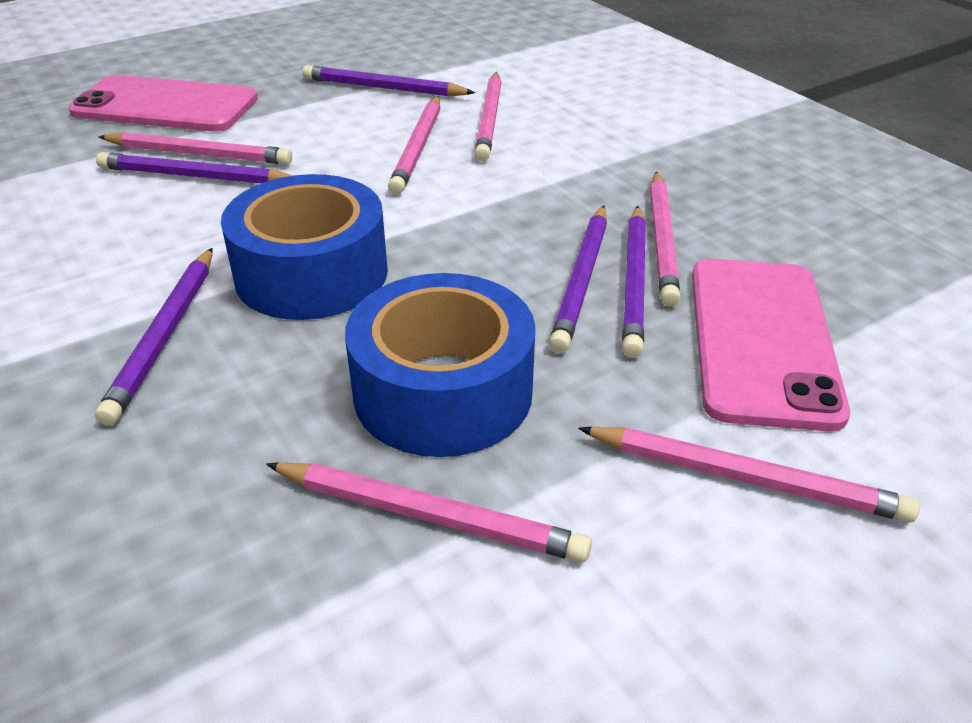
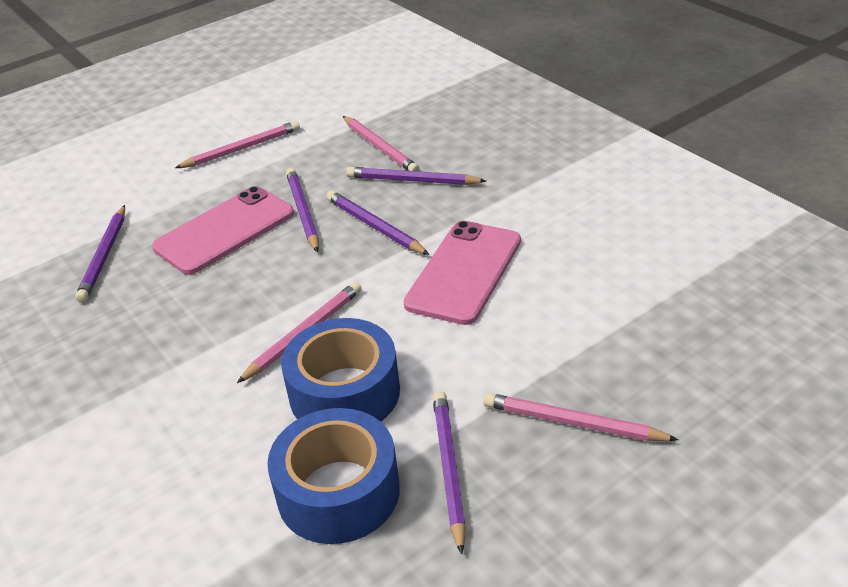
pink pencil: [98,132,292,165] [266,462,592,562] [388,96,440,194] [475,72,502,161] [578,427,920,523] [650,172,681,307] = 6 -> [175,121,300,168] [237,282,362,383] [343,116,420,171] [483,393,679,441] = 4

